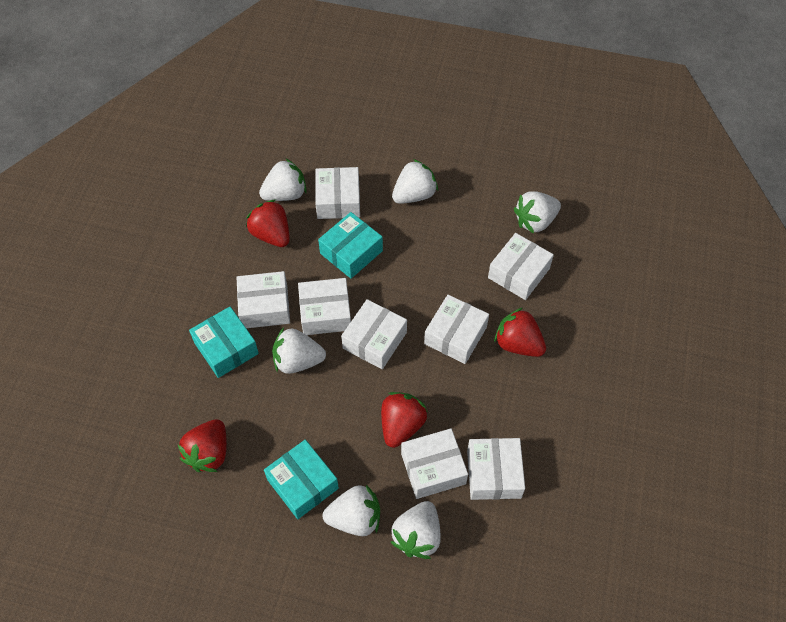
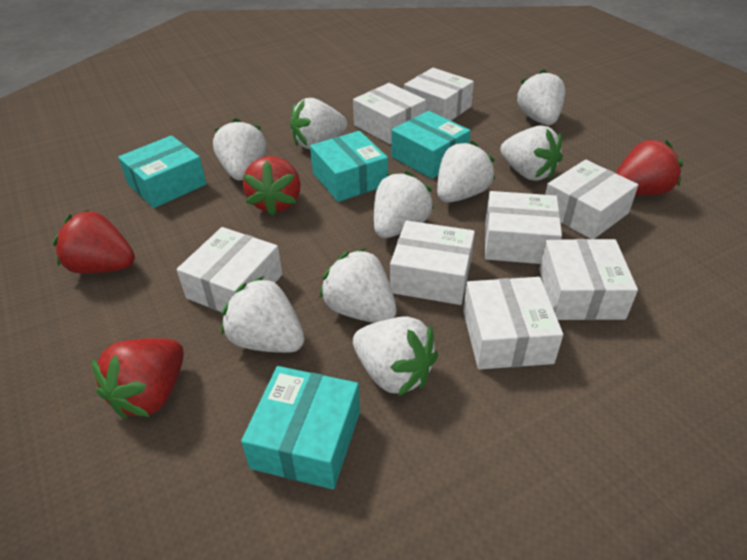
turquoise box: [189,307,259,378] [264,440,339,519] [318,212,383,279] = 3 -> [118,135,207,208] [241,366,360,489] [310,131,388,202] [391,111,471,179] = 4
white strawberry: [259,159,307,201] [272,328,326,374] [322,485,380,536] [391,501,441,559] [392,159,438,204] [514,191,561,234] = 6 -> [213,118,266,180] [221,276,305,353] [290,98,347,149] [319,248,397,323] [353,317,438,396] [374,171,434,238] [437,141,495,202] [500,125,563,181] [516,69,565,125] = 9

